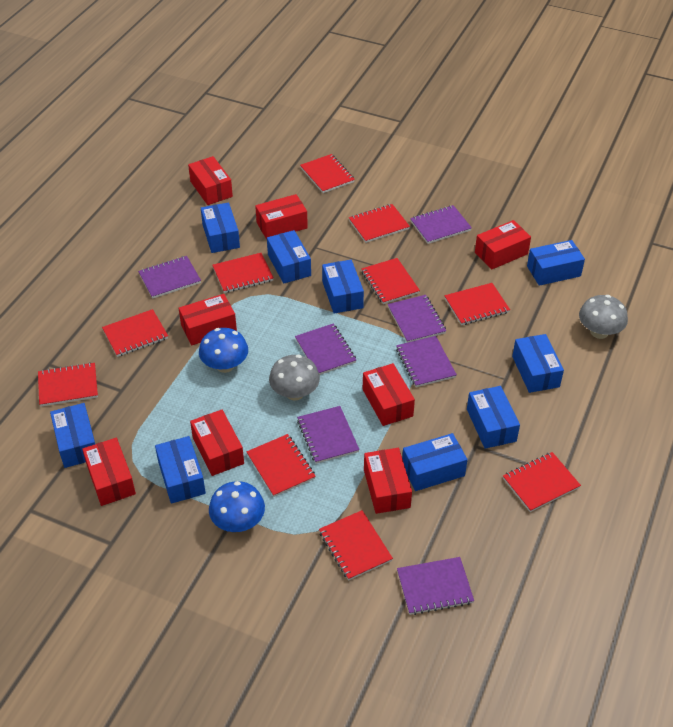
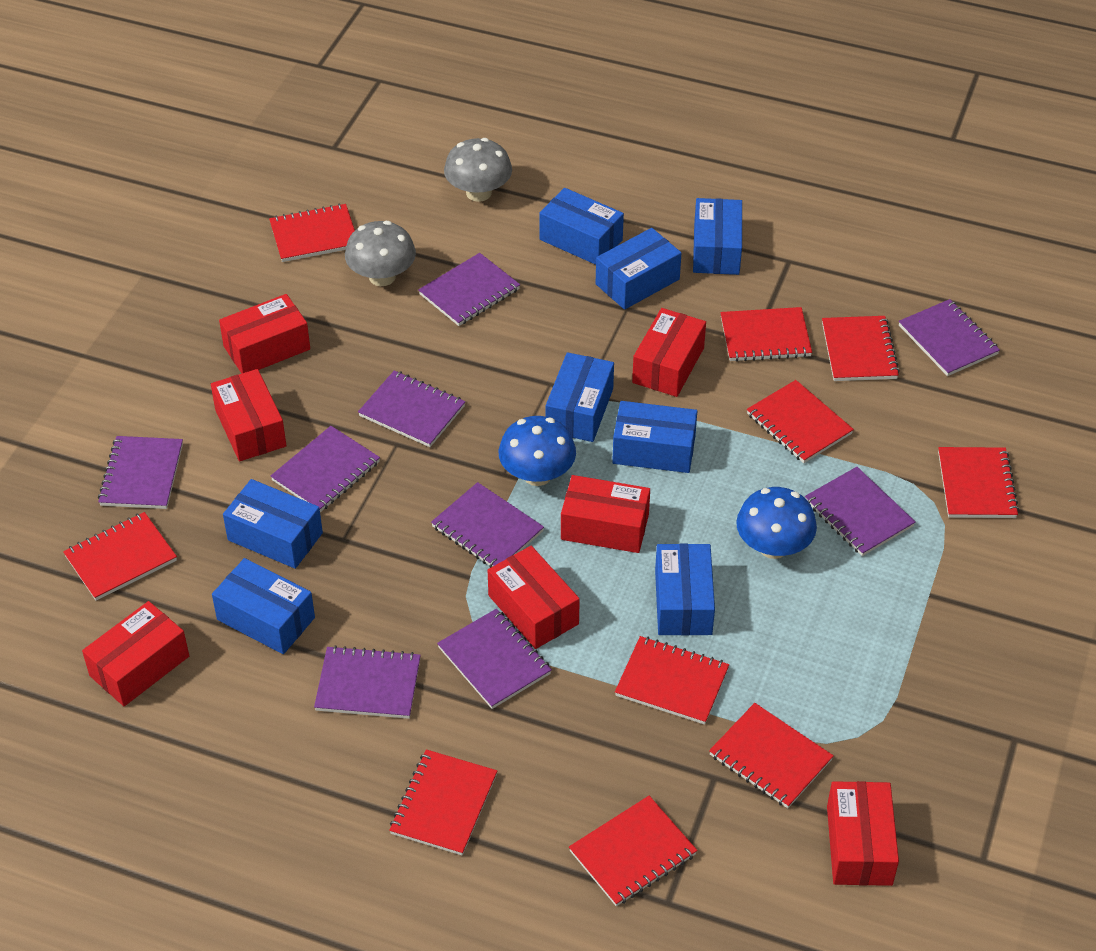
blue box: [50,403,95,468] [155,436,206,504] [201,202,240,253] [267,230,311,284] [322,260,364,314] [402,433,467,491] [467,386,520,449] [512,334,564,393] [527,240,585,286] = 9 -> [212,558,315,654] [223,479,323,569] [539,188,624,265] [546,352,614,442] [596,228,681,310] [612,401,697,473] [655,543,715,635] [693,198,742,275] = 8
purple notebook: [138,256,201,299] [295,324,356,375] [297,406,360,464] [388,295,446,343] [396,336,457,387] [397,557,474,615] [410,205,472,244] = 7 -> [98,436,183,509] [271,426,380,512] [314,645,421,719] [358,370,465,447] [418,253,520,326] [431,482,544,568] [437,609,552,709] [805,467,915,556] [899,299,1000,376] = 9
red box: [82,438,136,506] [179,294,237,345] [188,156,233,205] [190,410,244,476] [255,194,308,240] [363,363,415,426] [364,448,412,514] [475,220,531,269] = 8 -> [82,601,189,706] [211,369,287,461] [219,294,310,373] [488,546,580,649] [561,475,650,553] [632,308,706,397] [827,781,899,886] = 7

